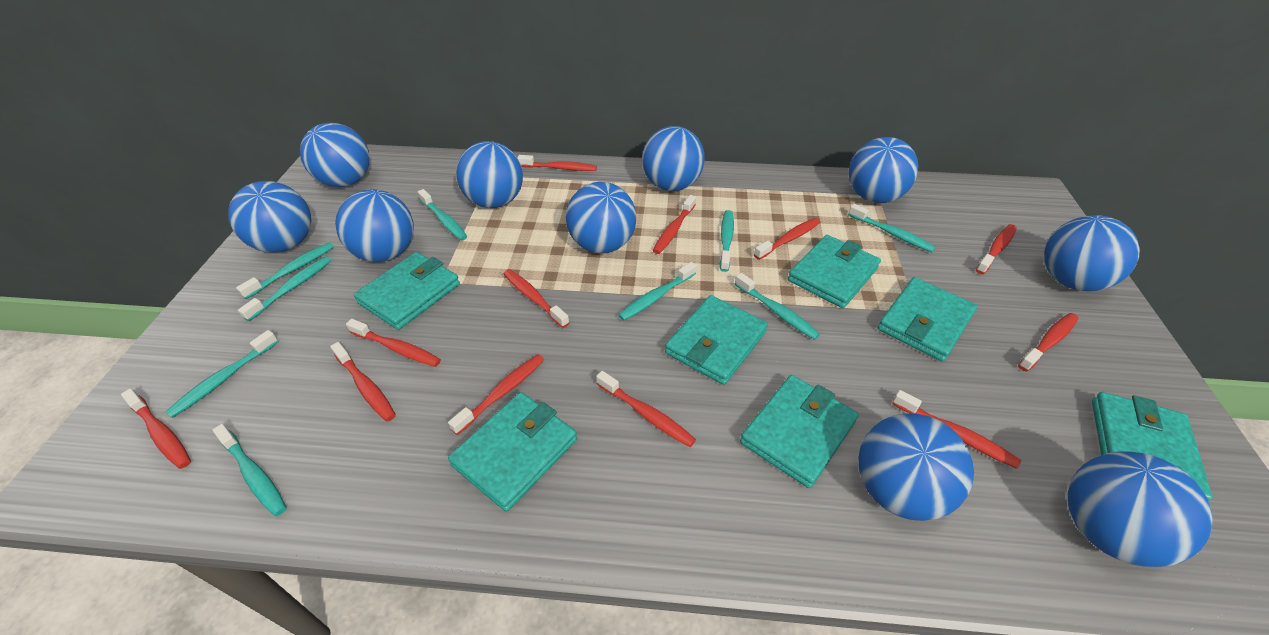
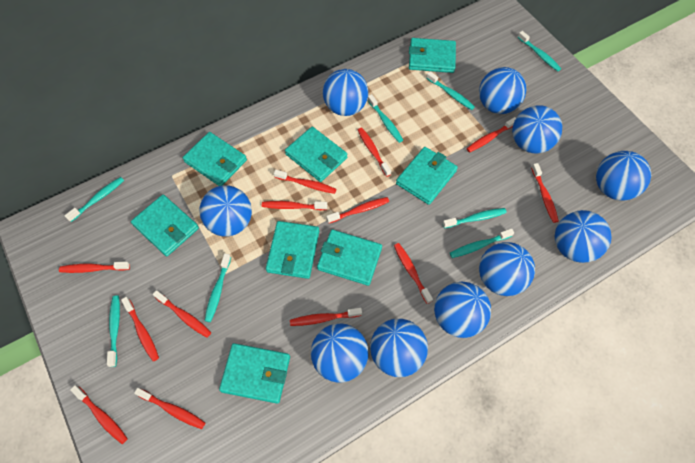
red toothbrush: [121,388,191,469] [330,342,396,422] [346,319,441,367] [448,354,544,435] [504,269,569,328] [517,155,597,171] [596,371,696,447] [653,195,696,254] [754,218,821,260] [892,390,1021,469] [976,224,1017,274] [1018,313,1079,372] = 12 -> [59,262,130,273] [70,385,128,444] [121,297,159,361] [134,388,205,429] [153,290,211,338] [262,201,327,210] [274,170,336,194] [290,308,362,326] [326,197,389,223] [358,128,391,177] [394,243,433,304] [466,117,516,153] [531,163,559,223] = 13
turquoise toothbrush: [166,330,279,418] [213,424,287,516] [236,242,334,299] [238,256,331,321] [418,189,467,240] [618,262,697,321] [720,210,734,272] [735,273,820,340] [848,204,936,252] = 9 -> [64,177,124,222] [107,295,120,367] [205,253,231,322] [367,94,403,143] [426,71,475,110] [443,208,507,228] [450,228,514,258] [518,31,561,71] = 8
turquoise wallet: [354,252,460,330] [448,392,577,511] [665,295,768,385] [740,375,859,488] [788,235,881,308] [878,277,977,362] [1092,392,1212,501] = 7 -> [131,195,199,256] [183,132,247,186] [219,343,290,404] [266,221,319,279] [285,127,348,182] [317,230,382,286] [396,147,458,205] [409,38,456,73] = 8

